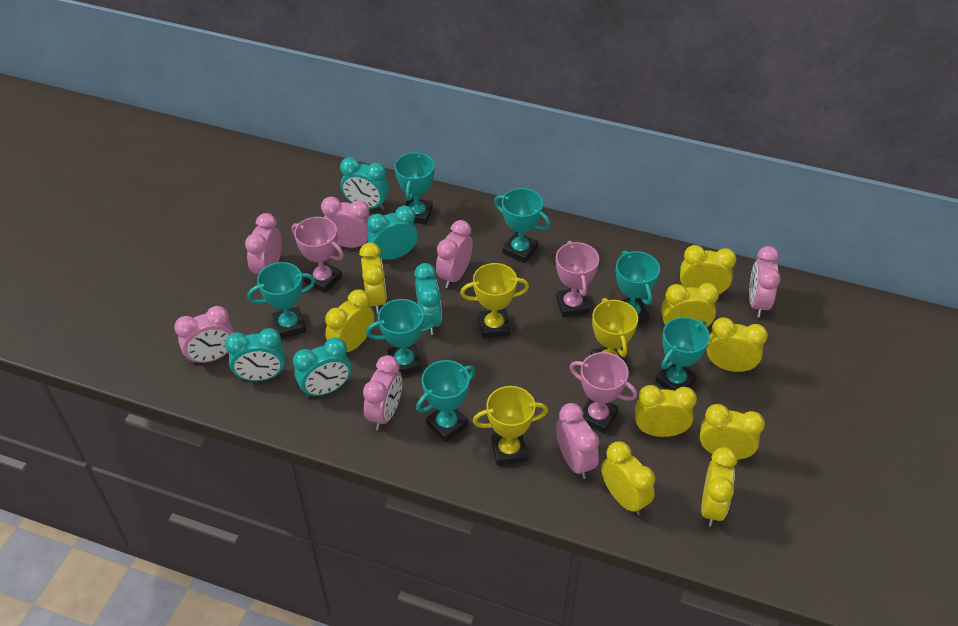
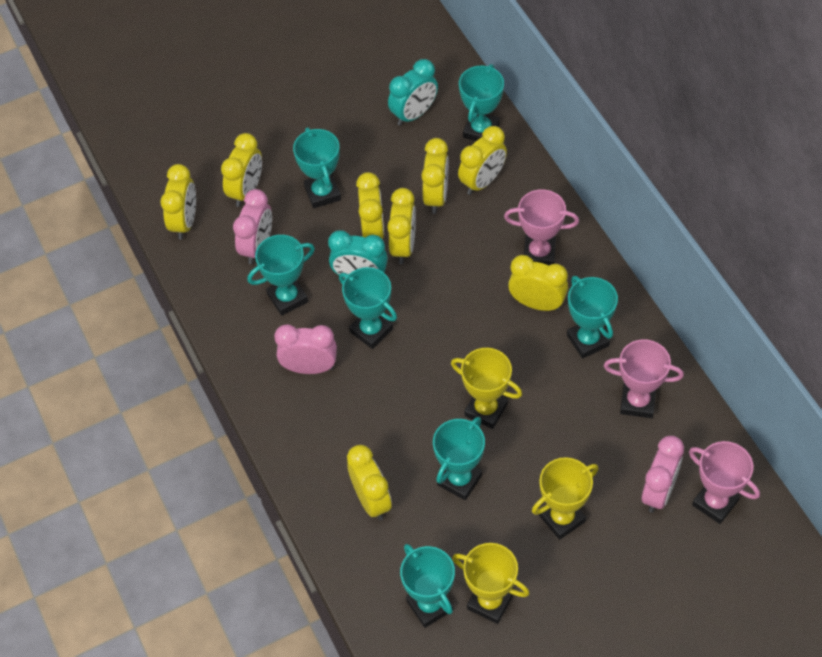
pink clock: [174,306,234,364] [245,213,282,274] [321,197,370,248] [363,355,402,430] [436,220,473,288] [556,403,599,479] [749,246,781,317] = 7 -> [233,189,272,264] [274,324,337,374] [642,436,684,513] = 3
turquoise clock: [225,328,285,381] [293,337,351,398] [340,157,389,210] [367,206,418,260] [414,263,442,335] = 5 -> [328,230,388,279] [388,59,438,126] = 2
yellow clock: [325,289,374,352] [359,243,387,313] [601,442,655,515] [635,385,697,437] [661,283,719,329] [680,245,736,296] [700,404,765,459] [701,447,737,527] [707,317,768,372] = 9 -> [160,164,196,240] [221,133,262,207] [347,445,392,520] [356,172,384,239] [387,188,416,264] [421,138,449,214] [458,126,507,195] [508,255,568,311] = 8

